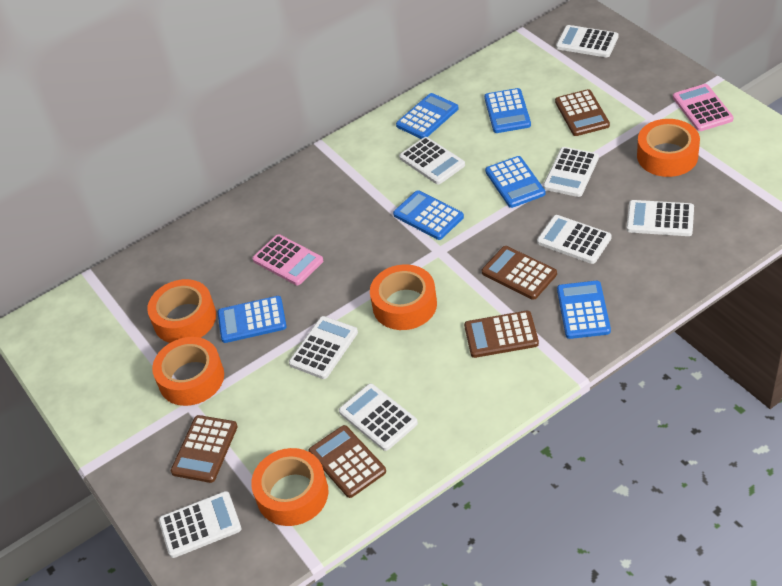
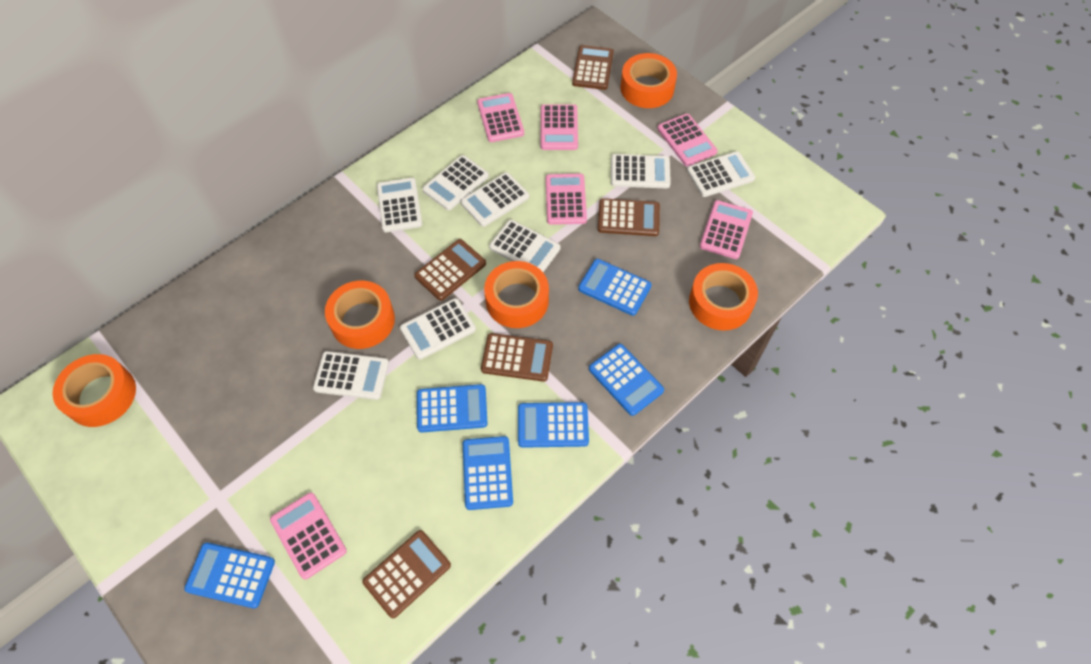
pink calculator: [252,234,323,285] [673,84,733,131] = 2 -> [270,492,347,580] [477,93,524,142] [541,104,578,150] [546,174,587,225] [658,114,717,166] [700,200,753,259] = 6

